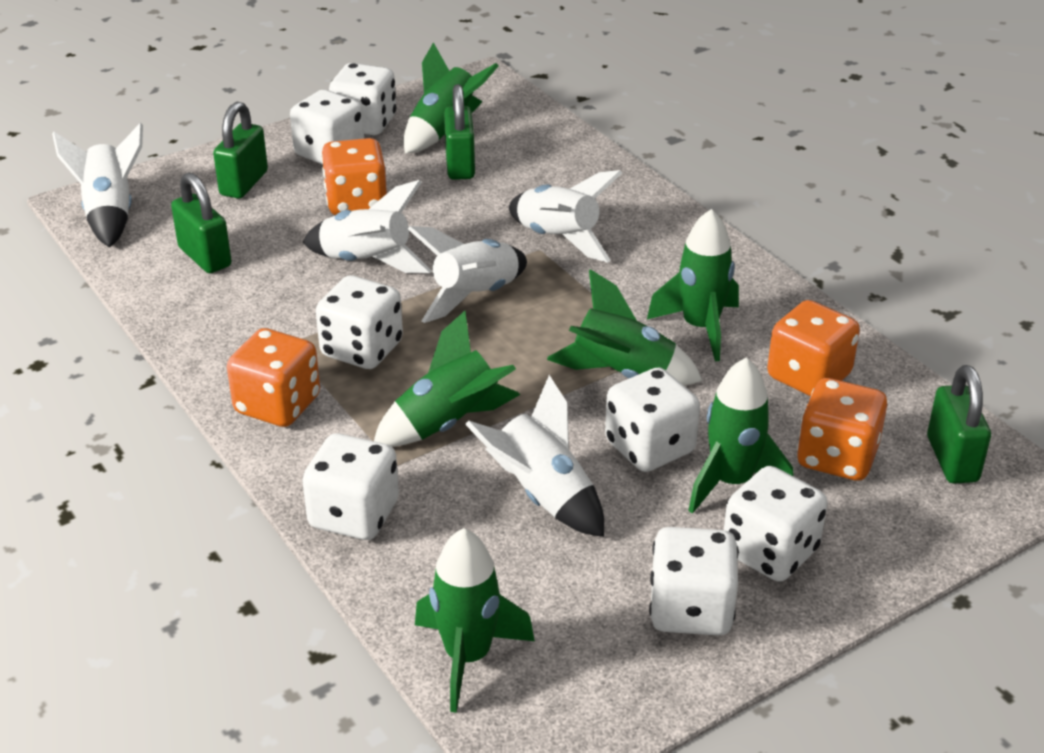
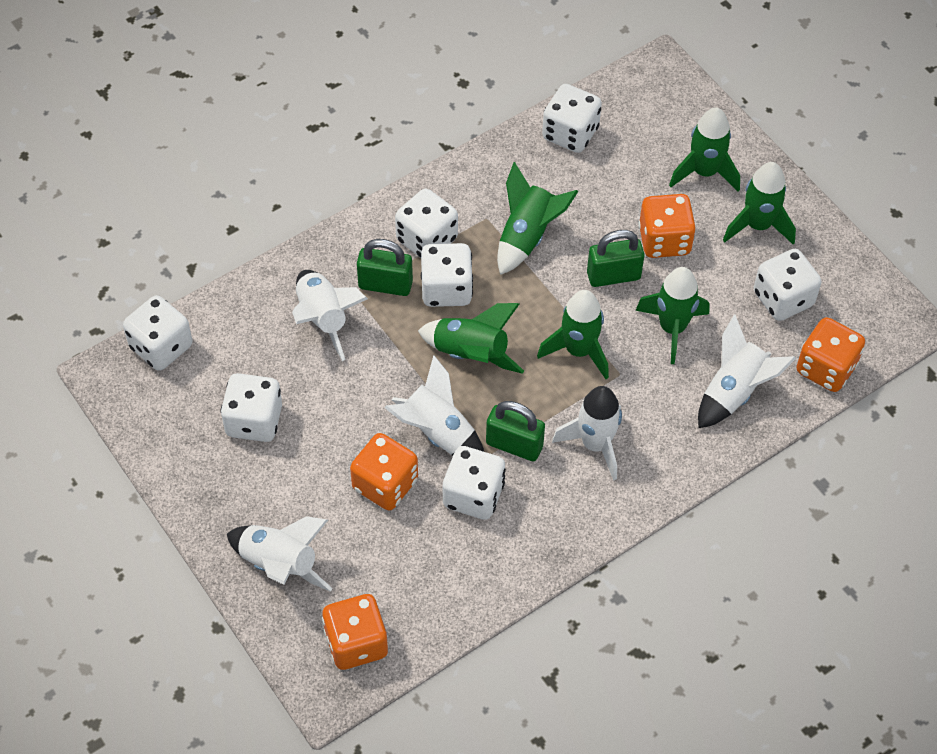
green padlock: [171,172,232,273] [213,102,268,199] [444,84,475,180] [927,365,991,483] = 4 -> [357,239,413,296] [486,401,545,461] [587,230,644,287] = 3

